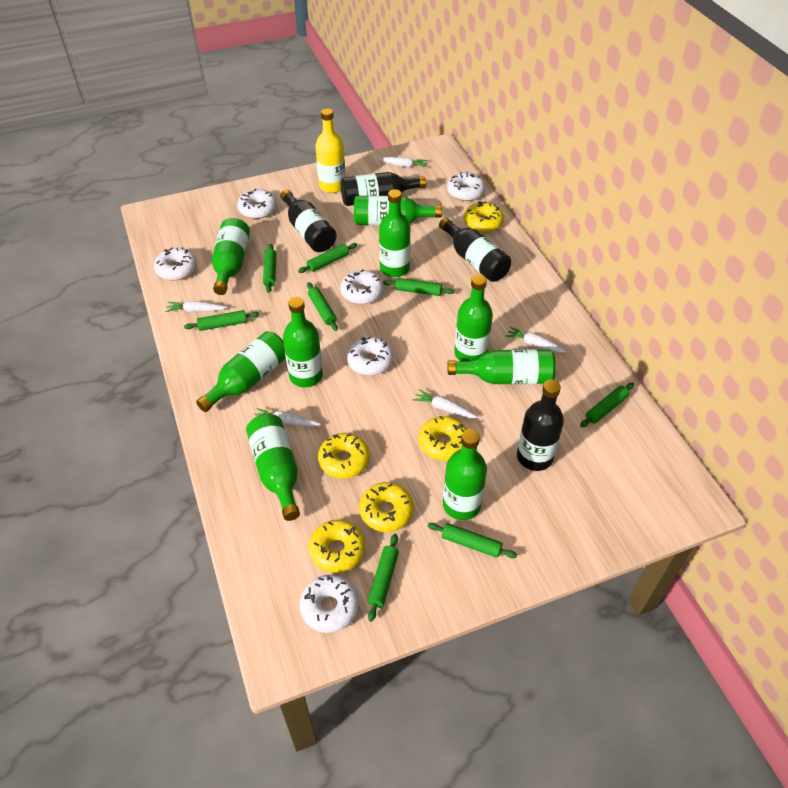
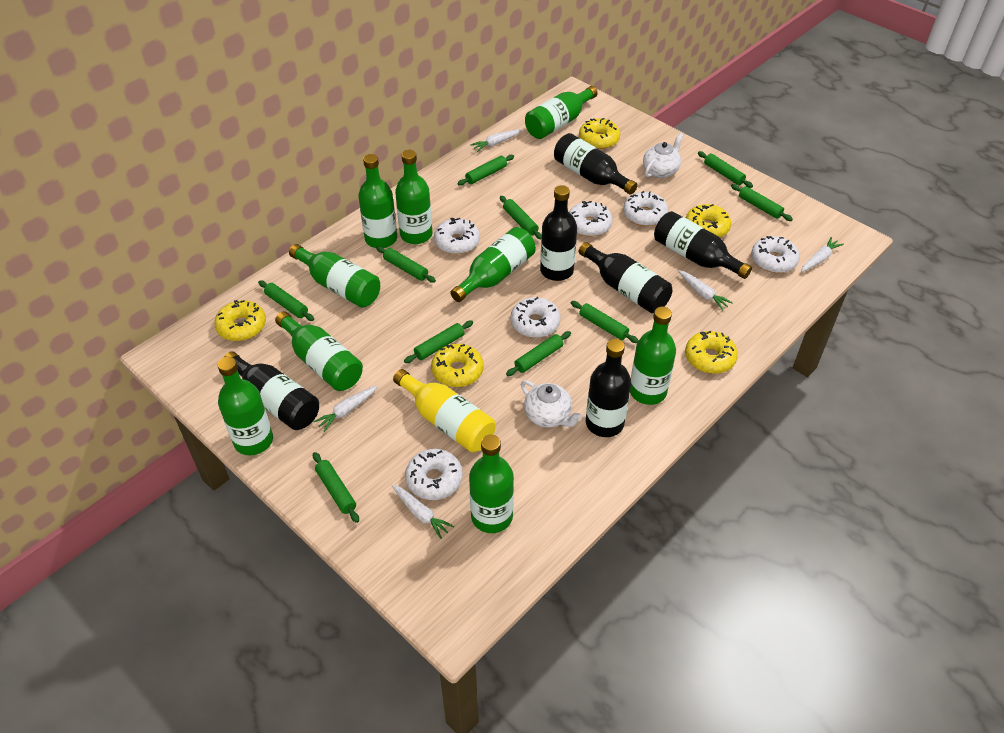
black bottle: [280,190,337,252] [341,172,426,206] [439,217,511,282] [517,380,564,471] = 4 -> [224,351,319,430] [540,185,577,281] [554,133,638,195] [579,242,672,313] [586,339,631,437] [654,211,752,279] = 6
green rolling pin: [184,310,259,331] [263,244,276,293] [298,243,357,273] [307,282,338,331] [368,534,399,622] [383,278,454,296] [428,523,517,558] [580,382,634,427] = 8 -> [258,280,314,321] [313,452,359,523] [376,246,436,283] [404,321,473,363] [458,155,514,186] [500,196,542,239] [506,331,571,376] [571,301,639,343] [698,151,753,188] [731,184,793,221] = 10
white teapot: none = 0 -> [521,380,582,427] [643,133,683,178] = 2

